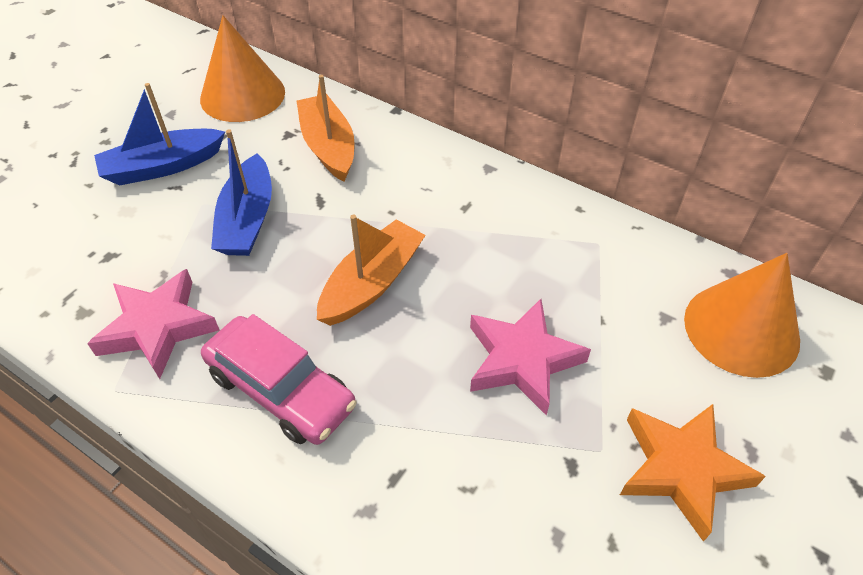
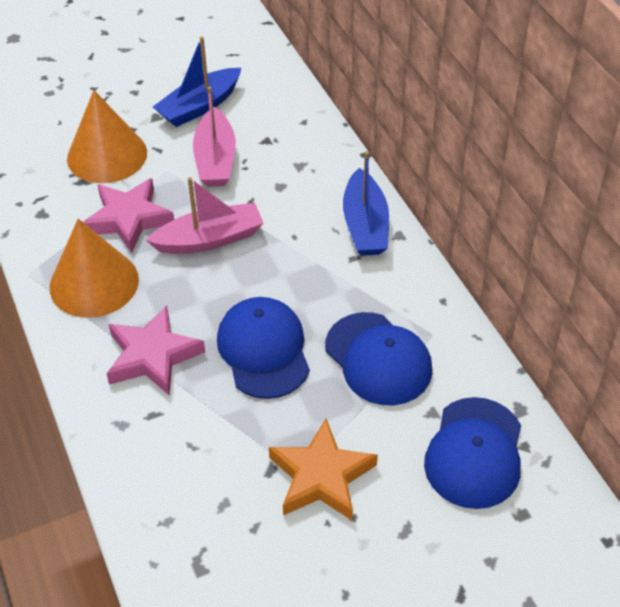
blue cap: none = 0 -> [217,297,310,399] [325,312,432,405] [424,397,521,509] = 3
orange boat: [297,75,355,182] [317,215,426,326] = 2 -> none = 0
pink boat: none = 0 -> [146,177,263,254] [193,86,236,187] = 2
pink car: [201,314,357,445] = 1 -> none = 0

